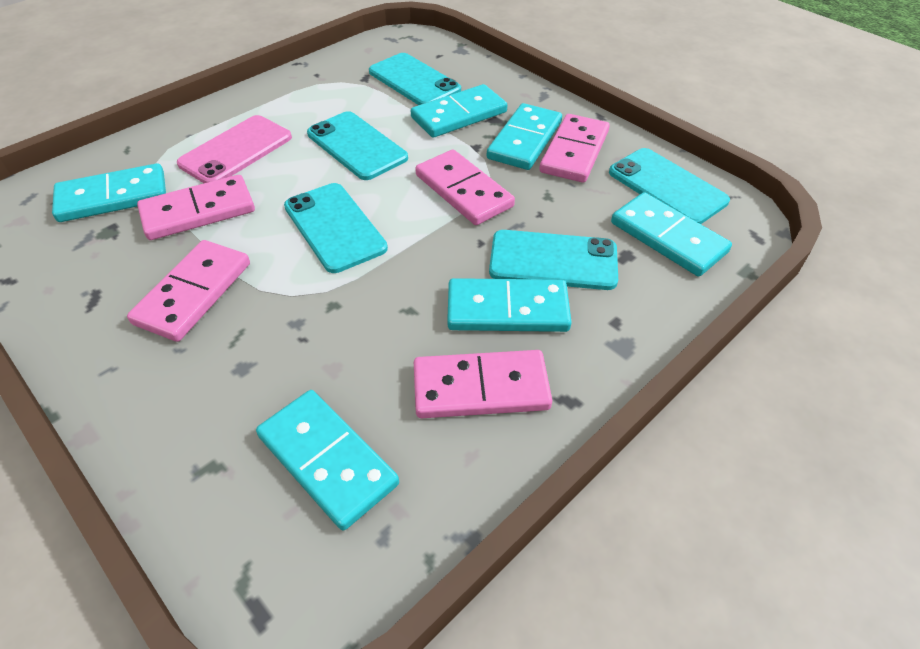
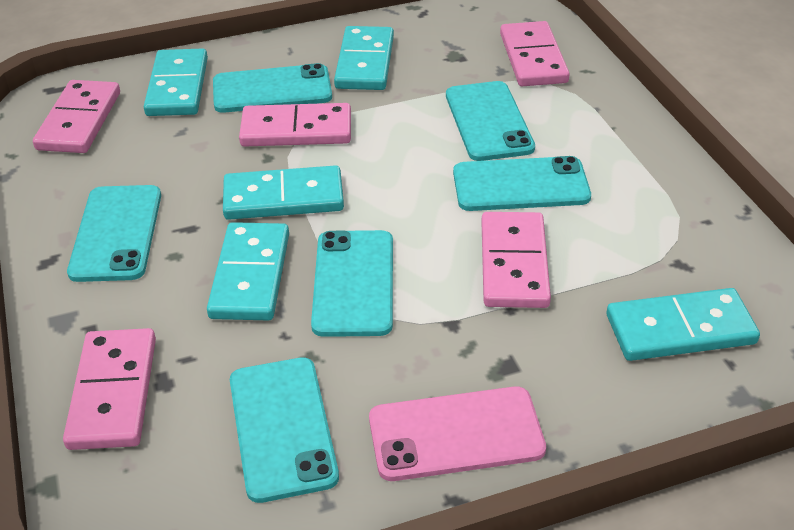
turquoise domino: [52,163,166,222] [256,390,399,531] [411,84,507,137] [447,278,572,332] [487,103,562,170] [611,192,732,277] = 6 -> [144,48,208,116] [207,222,289,321] [223,165,344,220] [334,26,394,90] [607,288,760,361] = 5
turquoise phone: [284,183,388,273] [307,111,408,180] [369,53,461,105] [489,230,618,290] [609,148,730,224] = 5 -> [67,185,161,282] [213,63,332,113] [230,357,339,503] [311,230,393,337] [446,81,535,161] [453,156,591,211] = 6

